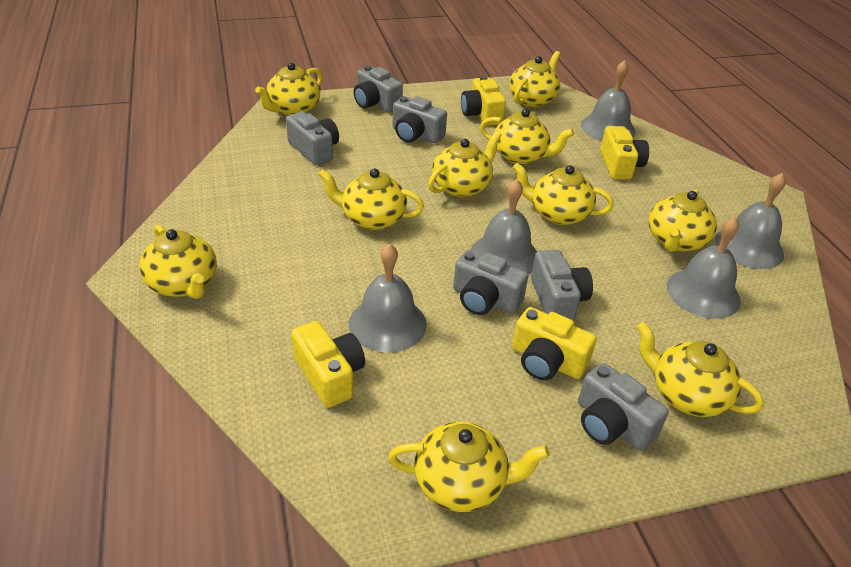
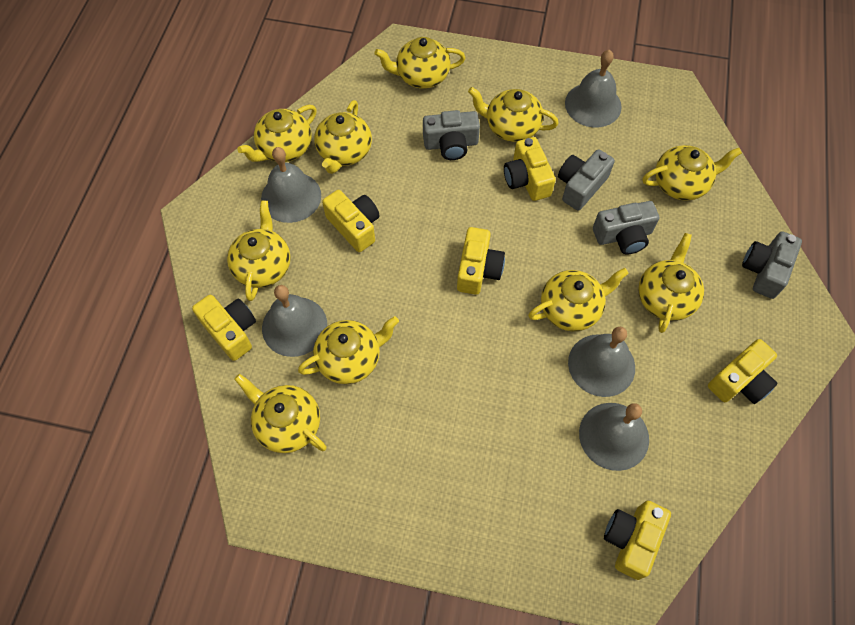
grey camera: [286,112,339,165] [354,65,403,113] [393,96,447,143] [453,250,528,315] [531,250,593,320] [578,363,669,451] = 6 -> [423,110,480,160] [558,149,615,211] [593,201,660,254] [742,231,802,299] = 4
yellow camera: [291,321,365,408] [461,76,506,126] [512,307,596,380] [600,126,649,180] = 4 -> [192,295,256,361] [322,190,380,252] [457,227,505,295] [504,137,556,201] [604,501,671,580] [708,339,778,404] = 6

